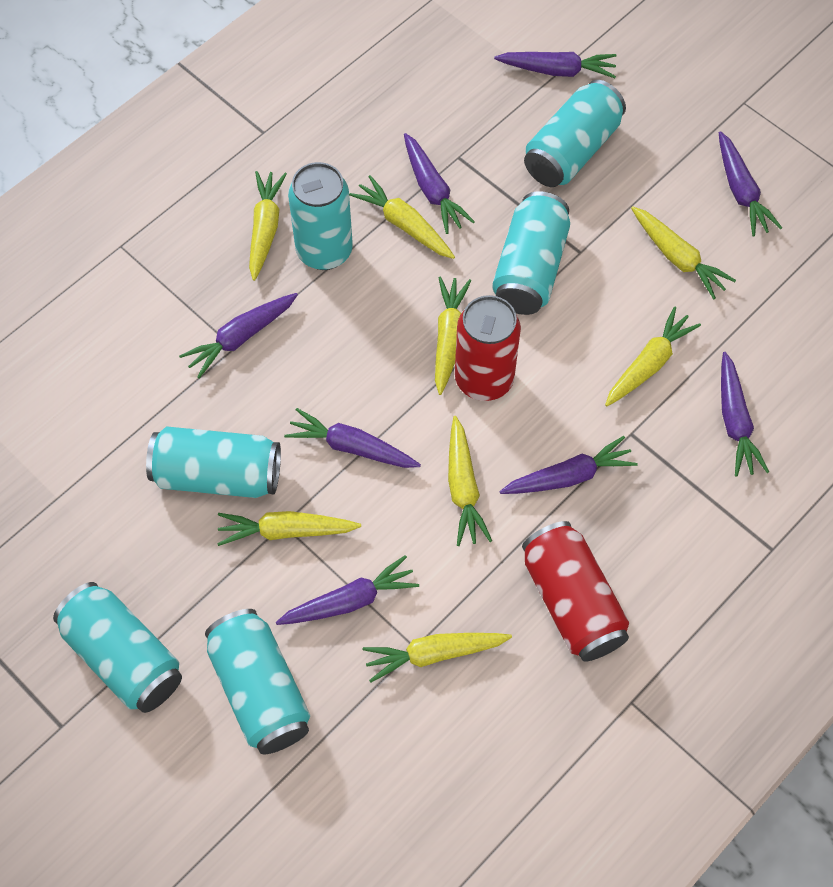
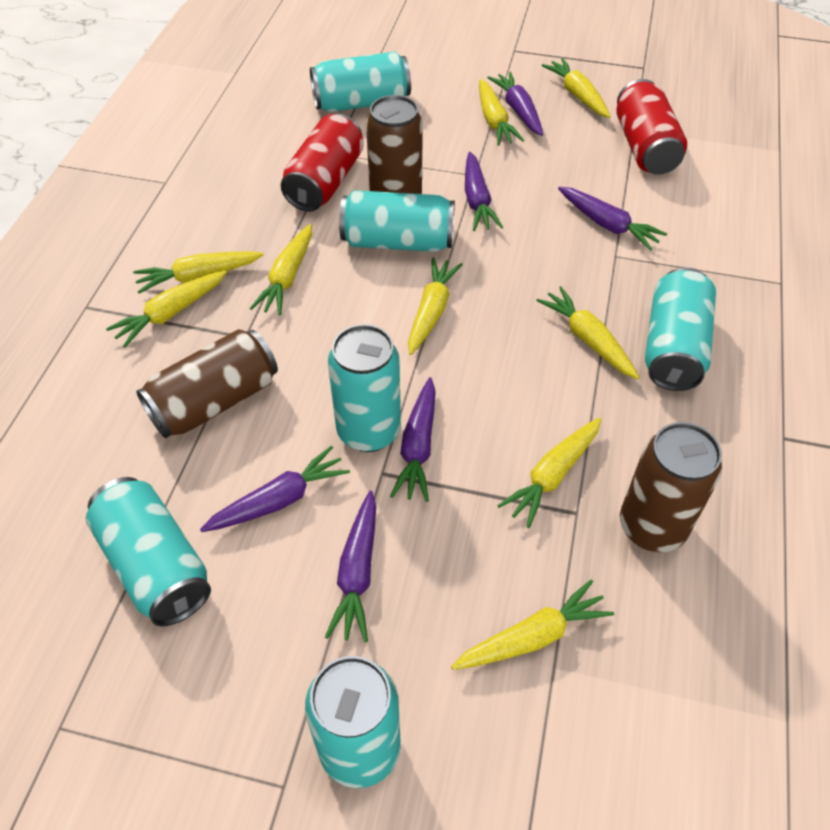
brown can: none = 0 -> [136,329,278,439] [366,95,423,194] [620,422,722,552] = 3
purple carrot: [179,293,298,378] [276,555,419,625] [284,408,421,468] [404,133,475,234] [494,52,616,78] [500,436,638,494] [719,131,782,236] [721,352,769,477] = 8 -> [200,446,350,532] [325,491,376,642] [390,377,436,502] [465,152,503,231] [487,72,543,136] [558,187,667,251] = 6
yellow carrot: [217,511,361,546] [249,171,287,281] [349,175,455,259] [363,633,512,683] [435,277,471,395] [448,416,492,546] [605,306,701,406] [631,206,736,299] = 8 -> [106,270,227,348] [133,251,264,294] [250,224,312,315] [408,257,463,355] [451,579,614,670] [479,79,524,146] [497,418,601,528] [536,286,640,380] [541,58,611,118] = 9

